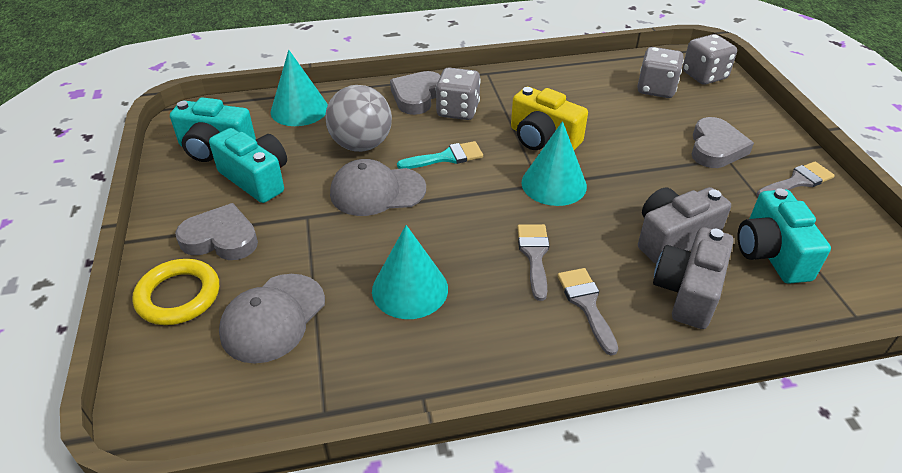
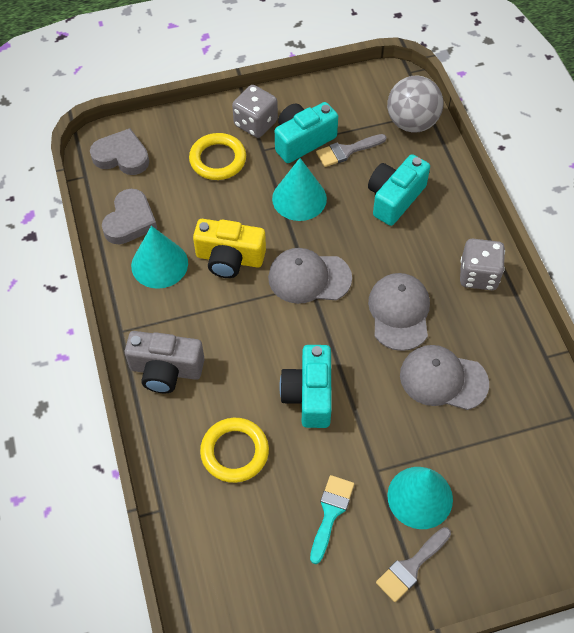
grey brush: [517,224,550,301] [557,268,618,355] [757,162,835,197] = 3 -> [316,134,386,167] [376,527,451,602] = 2
grey camera: [638,187,731,264] [653,227,733,329] = 2 -> [125,331,205,393] = 1
grey cap: [219,274,325,363] [330,159,426,216] = 2 -> [268,248,352,304] [368,273,430,351] [400,345,489,410] = 3
grey dice: [436,68,481,120] [637,47,684,98] [683,34,737,85] = 3 -> [232,85,278,138] [460,239,505,290] = 2
grey heart: [175,203,258,260] [390,71,441,115] [692,117,754,168] = 3 -> [90,128,149,175] [102,189,157,244] = 2
yellow ring: [132,259,219,325] = 1 -> [189,133,246,180] [200,418,269,483] = 2

